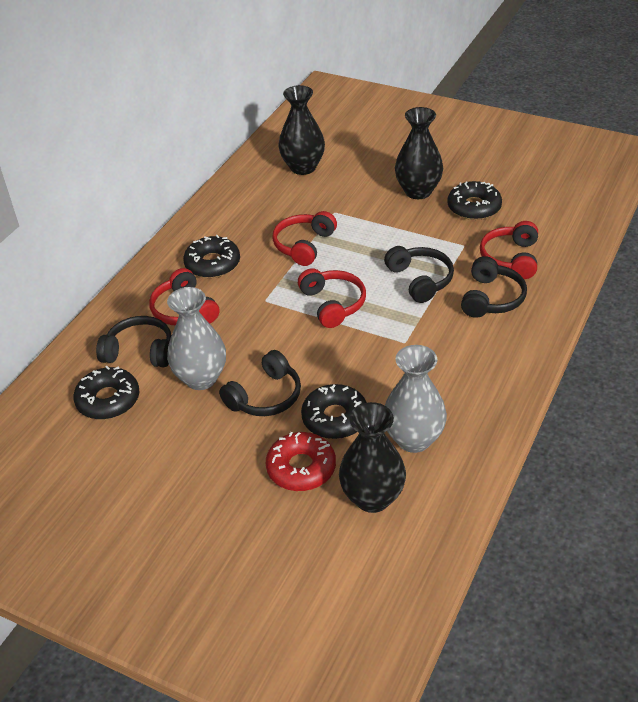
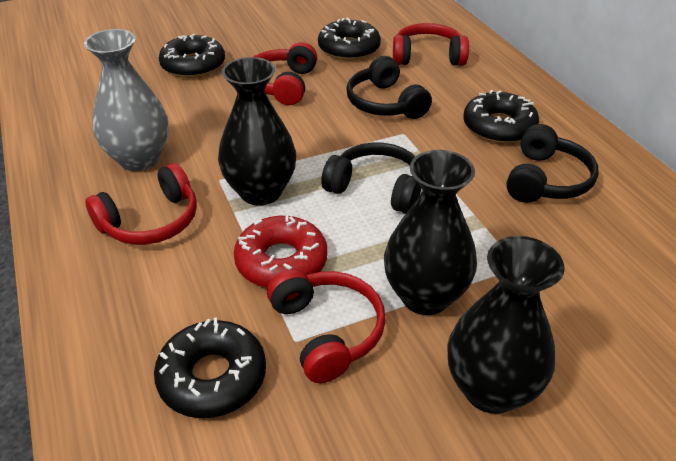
black headphones: [96,316,172,367] [219,350,301,416] [384,246,454,303] [461,256,527,318] = 4 -> [321,142,421,214] [346,56,432,119] [506,124,599,203] = 3
grey vase: [167,287,226,390] [385,345,447,453] = 2 -> [84,29,169,171] = 1

